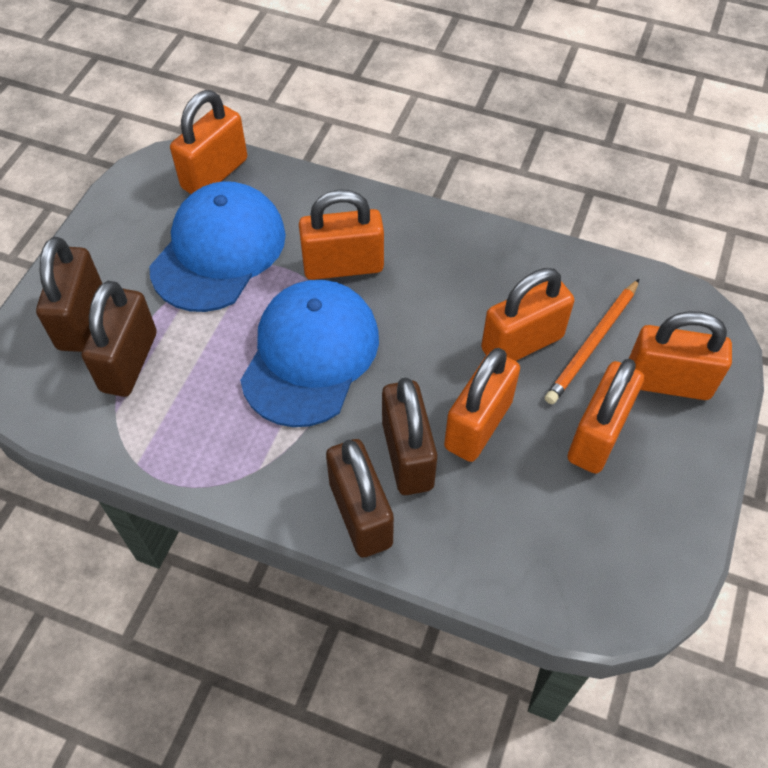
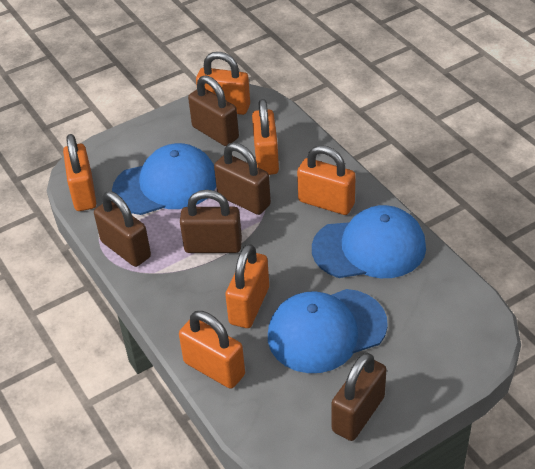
blue cap: [149,181,286,312] [240,280,379,427] = 2 -> [112,143,216,215] [268,289,388,373] [312,205,426,278] = 3
brown padlock: [36,237,103,352] [82,281,157,397] [326,439,394,558] [382,378,437,495] = 4 -> [94,191,151,267] [180,190,242,253] [188,75,239,146] [214,143,271,215] [332,352,386,441] = 5
orange pencil: [545,279,639,404] = 1 -> none = 0

